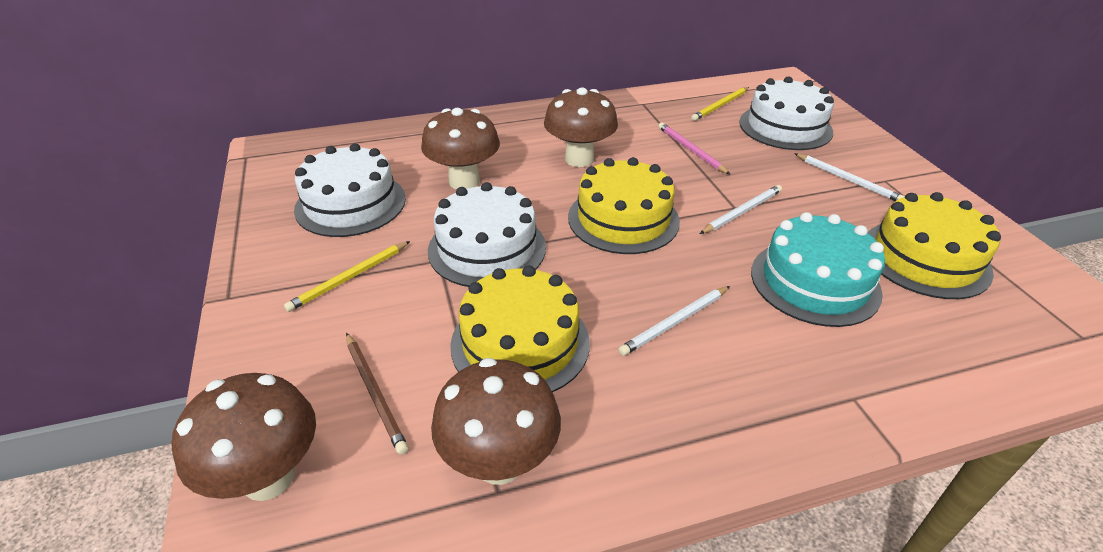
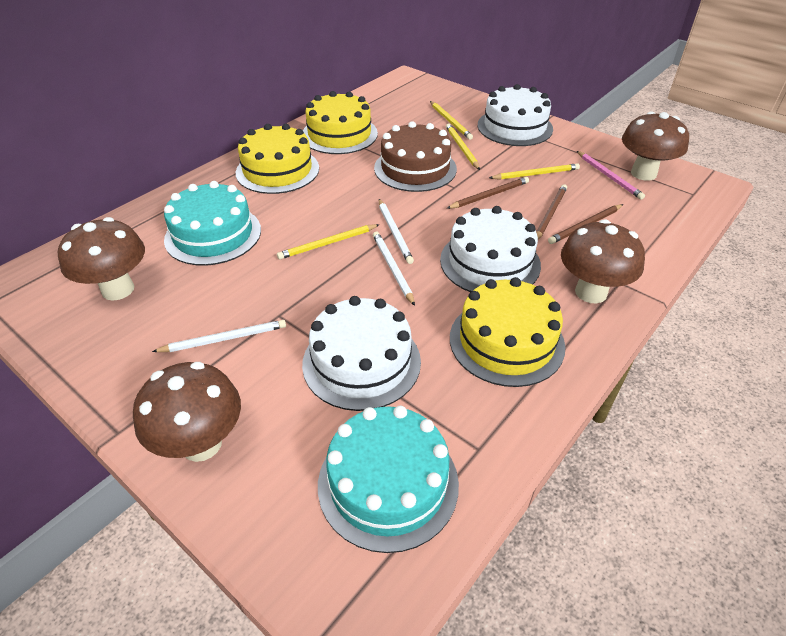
brown cake: none = 0 -> [374,121,457,192] = 1
brown pencil: [346,333,408,455] = 1 -> [446,177,529,209] [536,184,567,239] [548,204,623,244] = 3
turquoise cake: [751,212,885,327] = 1 -> [164,181,261,266] [318,406,459,553] = 2
yellow pencil: [284,241,410,312] [691,87,749,121] = 2 -> [277,224,380,260] [430,101,473,140] [446,124,480,170] [489,163,580,180] = 4

